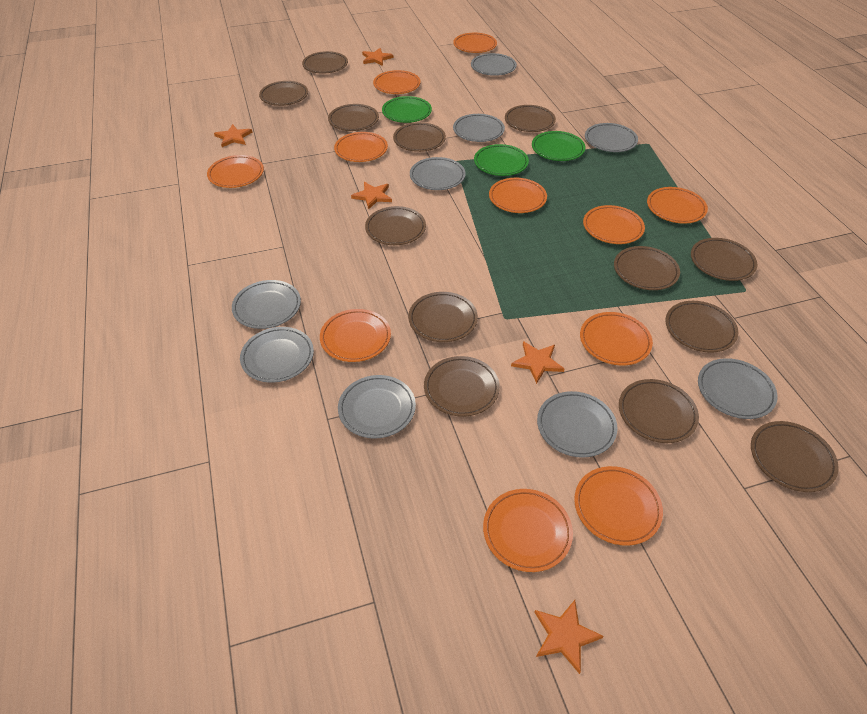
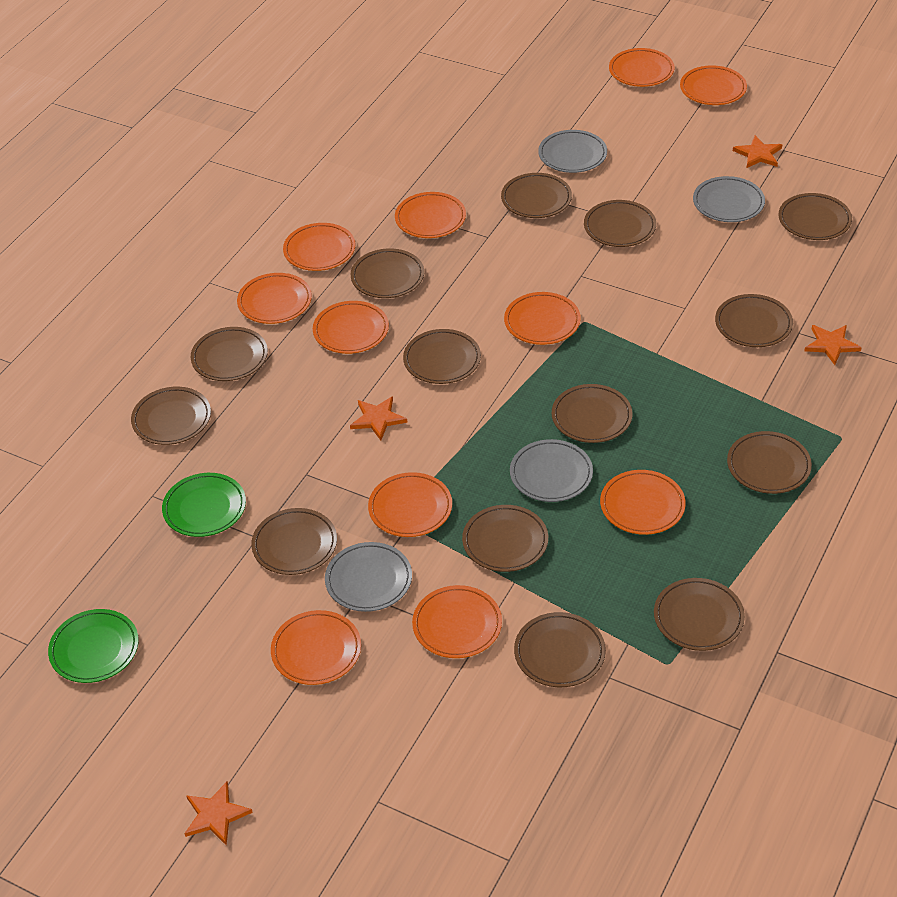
brown plate: [259,81,308,106] [302,51,348,74] [328,104,379,131] [365,206,426,245] [393,122,446,152] [408,292,478,342] [424,356,500,417] [505,105,556,132] [614,246,680,290] [619,379,699,443] [666,301,738,353] [691,238,757,281] [751,421,839,492] = 13 -> [131,387,211,445] [191,327,268,381] [251,508,337,575] [351,248,424,298] [403,329,481,384] [462,505,548,572] [501,173,572,218] [514,612,606,687] [552,384,632,443] [584,200,656,247] [654,578,745,651] [715,294,793,347] [727,431,812,494] [778,193,852,240] = 14
green plate: [382,96,432,123] [474,144,529,176] [532,131,585,161] = 3 -> [48,609,139,683] [162,473,246,537] = 2
grey plate: [232,280,301,329] [240,327,314,383] [338,375,416,438] [410,157,466,190] [453,114,505,142] [471,53,517,76] [537,391,618,458] [585,123,638,152] [698,358,777,419] = 9 -> [325,542,412,612] [510,439,593,502] [538,130,607,173] [693,176,765,222] = 4
orange star: [214,124,252,147] [351,182,392,209] [362,48,393,66] [511,341,564,384] [534,600,604,674] = 5 -> [184,781,253,845] [350,396,408,440] [733,135,782,168] [804,325,862,365] = 4

